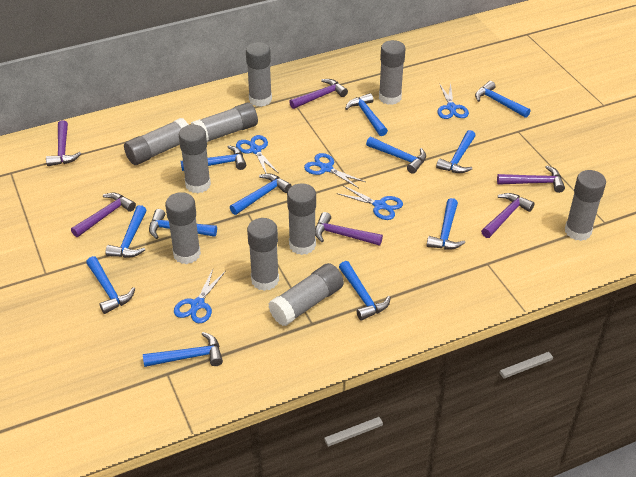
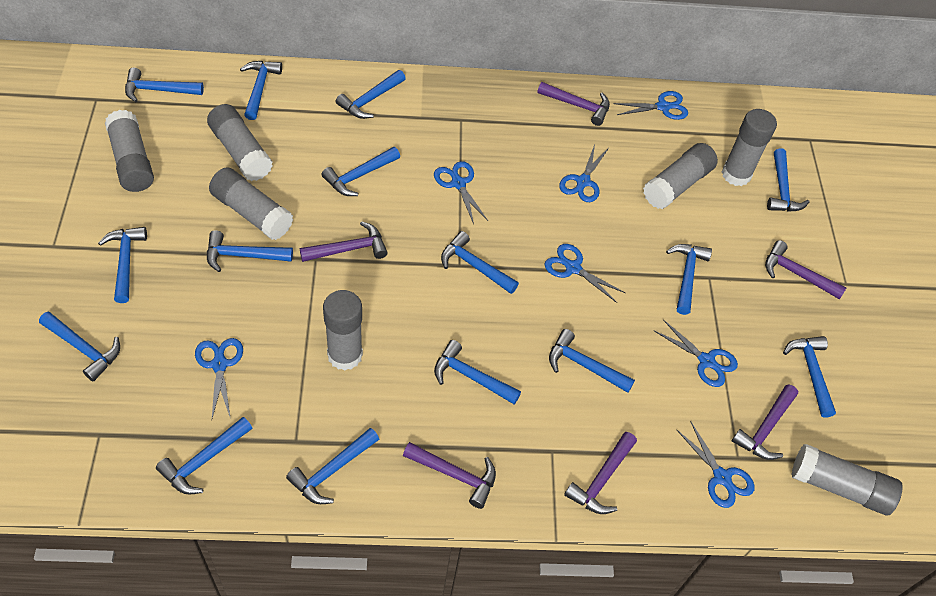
blue hammer: [86,256,135,314] [105,205,146,258] [143,332,223,367] [149,209,217,239] [181,145,246,171] [230,174,292,215] [339,261,391,321] [345,93,388,136] [366,137,426,174] [427,198,465,249] [436,130,476,173] [475,81,531,118] = 12 -> [39,311,120,381] [98,227,147,303] [125,68,204,102] [156,417,252,494] [207,230,293,272] [240,61,282,120] [286,428,379,504] [321,147,400,196] [336,70,406,119] [434,340,521,404] [441,231,519,294] [549,329,635,393] [666,244,712,315] [767,148,809,212] [783,336,836,418] = 15
blue scissors: [174,269,226,323] [236,135,278,174] [304,153,366,188] [337,186,403,220] [437,83,469,119] = 5 -> [195,338,243,419] [434,161,488,224] [544,244,625,303] [559,144,609,202] [614,91,688,120] [653,320,738,387] [676,421,755,508] = 7
grey glue stick: [124,118,189,165] [165,192,201,264] [179,125,211,194] [191,103,258,142] [246,42,272,107] [247,218,279,291] [268,263,344,326] [287,183,316,255] [379,40,406,105] [565,170,606,241] = 10 -> [105,110,154,192] [207,104,273,181] [209,167,293,240] [323,290,363,371] [643,143,718,209] [722,109,777,186] [791,444,902,515] = 7

